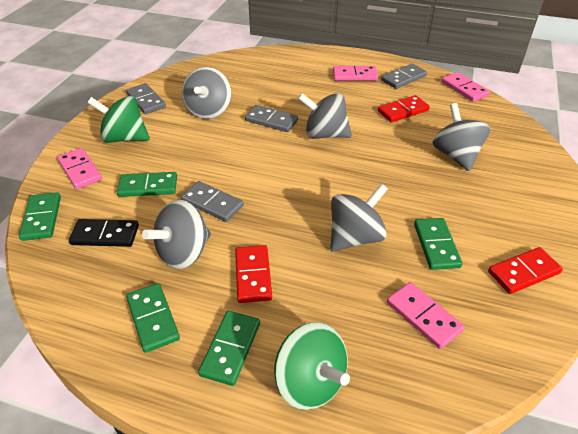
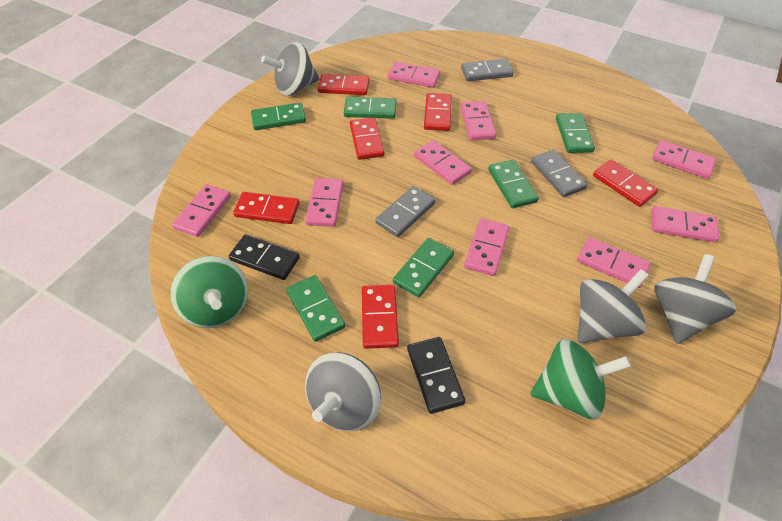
black domino: [69,219,139,247] = 1 -> [229,234,300,280] [407,337,466,414] = 2
green domino: [19,192,61,241] [117,172,177,197] [126,283,180,353] [198,311,260,386] [414,218,463,270] = 5 -> [251,103,306,130] [286,275,345,342] [344,97,396,119] [393,238,454,298] [488,160,539,208] [556,113,595,153] = 6
grey domino: [126,83,166,114] [181,181,244,222] [245,105,298,132] [381,63,427,89] = 4 -> [375,186,435,237] [461,59,513,81] [531,150,587,197] = 3
grey spinning top: [142,200,211,269] [182,67,231,119] [298,93,352,139] [330,184,388,252] [432,103,491,171] = 5 -> [261,42,320,96] [305,352,381,431] [578,269,649,343] [654,254,736,344] = 4
pink domino: [57,148,102,189] [333,66,378,81] [387,282,464,349] [442,72,490,102] = 4 -> [172,184,231,237] [305,178,343,227] [388,62,440,88] [414,140,472,185] [460,101,496,140] [464,218,509,276] [577,237,651,288] [651,206,720,242] [652,140,716,179] = 9
red domino: [235,245,272,303] [378,95,430,122] [488,247,563,294] = 3 -> [233,192,300,224] [318,74,370,95] [350,117,384,160] [362,285,399,349] [424,93,452,131] [593,159,658,207] = 6

